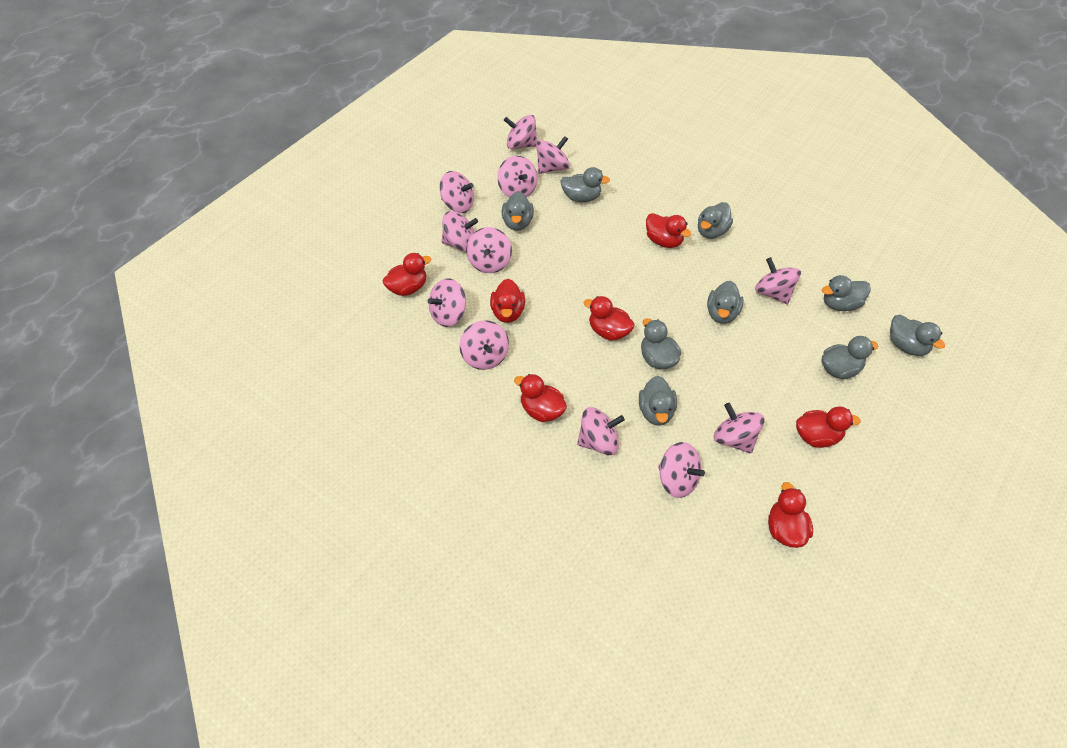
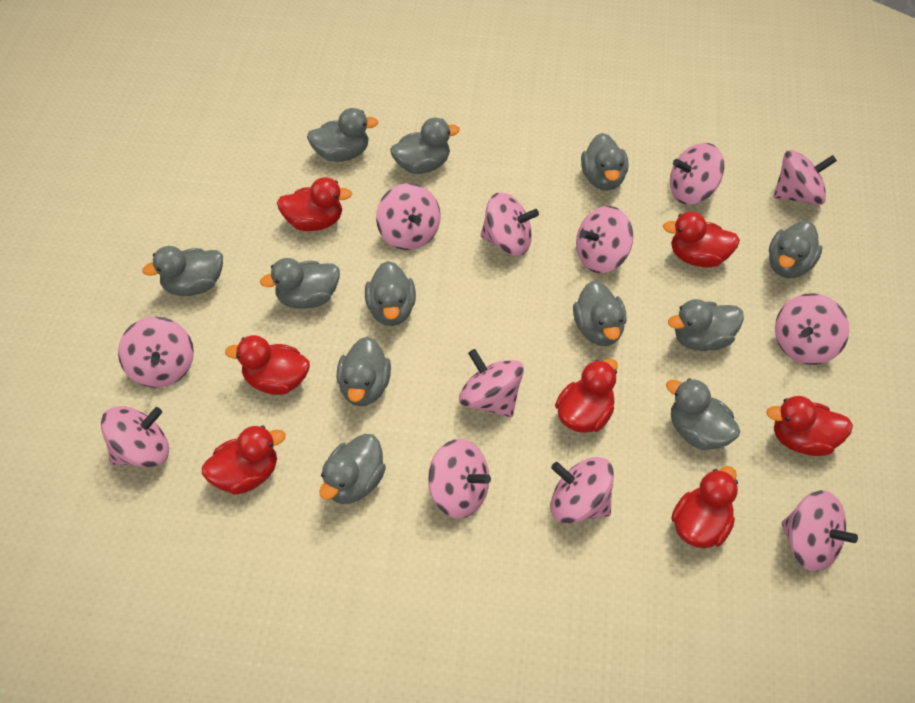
grey duck: [502,191,534,231] [560,167,610,202] [639,376,677,426] [641,318,681,369] [698,202,733,239] [707,281,744,324] [821,336,878,379] [822,275,871,311] [890,315,945,356] = 9 -> [142,246,223,296] [260,258,340,309] [307,108,378,162] [319,434,386,504] [336,337,391,406] [365,261,416,326] [390,118,460,174] [573,280,626,346] [581,133,628,191] [666,378,740,450] [668,299,744,351] [769,220,822,278] = 12

